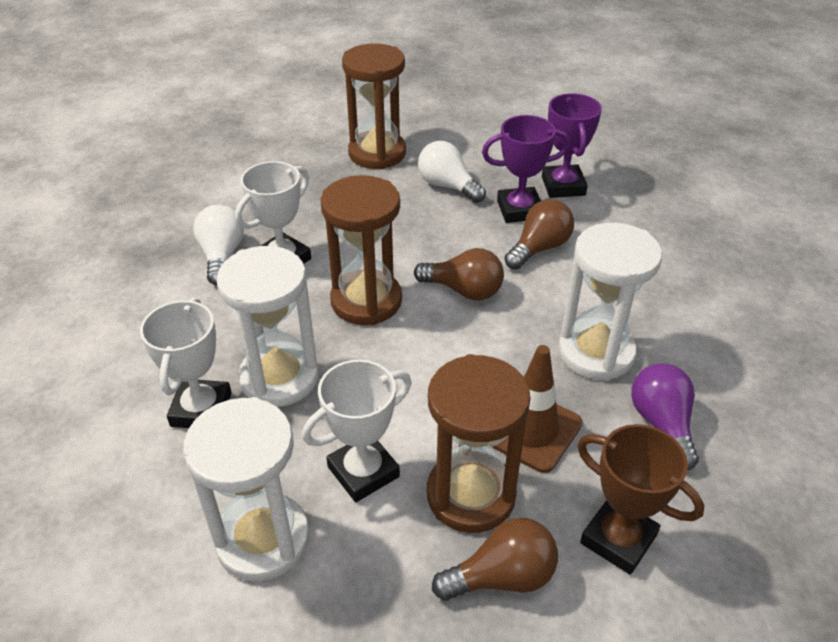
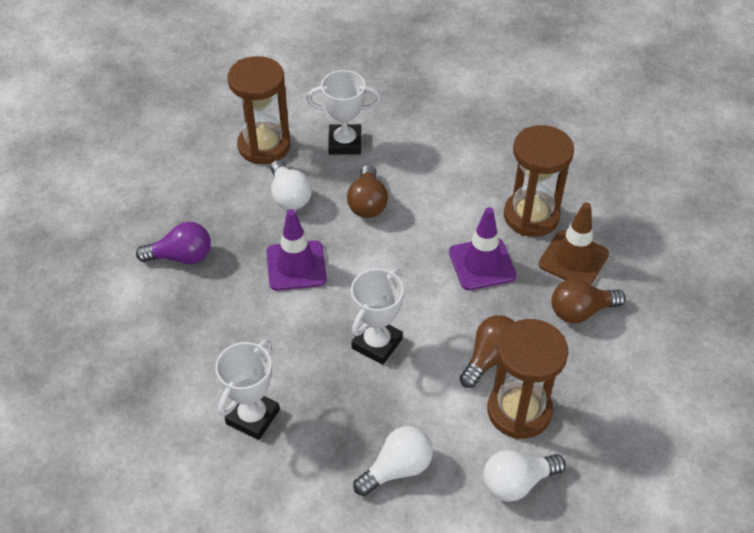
brown trophy: [577,424,704,575] = 1 -> none = 0
purple traffic cone: none = 0 -> [266,209,327,291] [449,207,517,290] = 2
purple trophy: [482,115,570,223] [542,93,602,198] = 2 -> none = 0
white hourglass: [183,397,310,582] [216,246,319,407] [558,223,662,381] = 3 -> none = 0
white light bulb: [193,205,244,285] [418,141,486,203] = 2 -> [271,160,312,210] [353,426,433,496] [483,450,566,502] = 3

